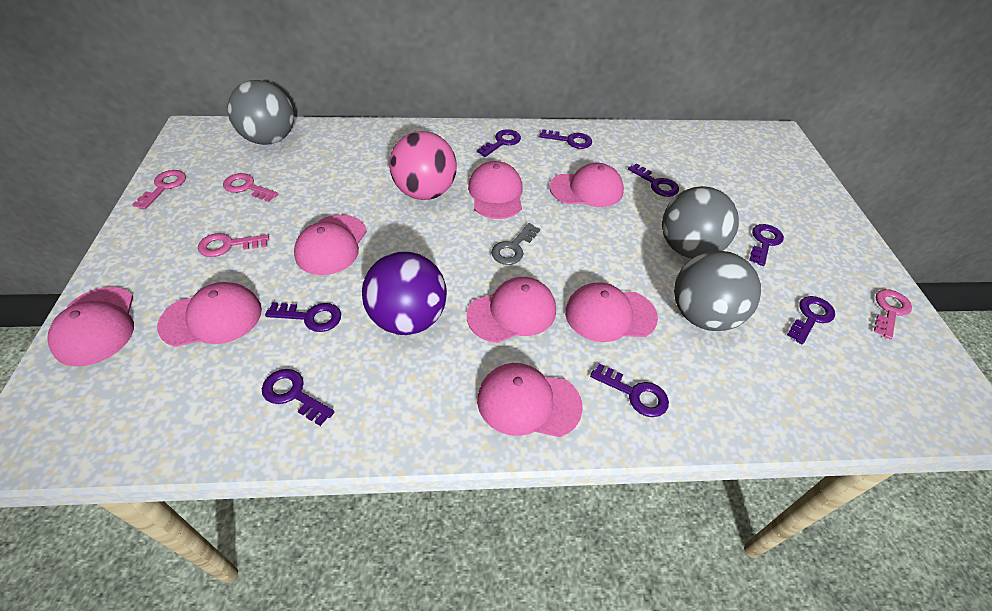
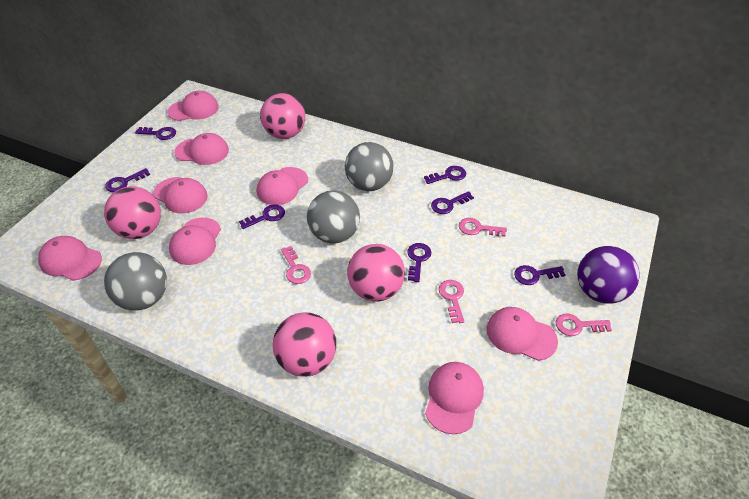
grey key: [491,223,540,265] = 1 -> none = 0
pink ball: [389,131,457,200] = 1 -> [104,186,161,239] [260,93,305,139] [273,312,336,377] [347,244,405,302] = 4
purple key: [262,369,334,426] [265,303,341,332] [477,129,521,157] [539,129,592,149] [590,363,669,417] [628,163,679,197] [749,224,784,266] [787,296,835,344] = 8 -> [105,168,150,192] [135,127,176,140] [239,205,285,229] [407,243,431,282] [424,166,466,184] [431,191,474,214] [514,265,566,285] = 7

